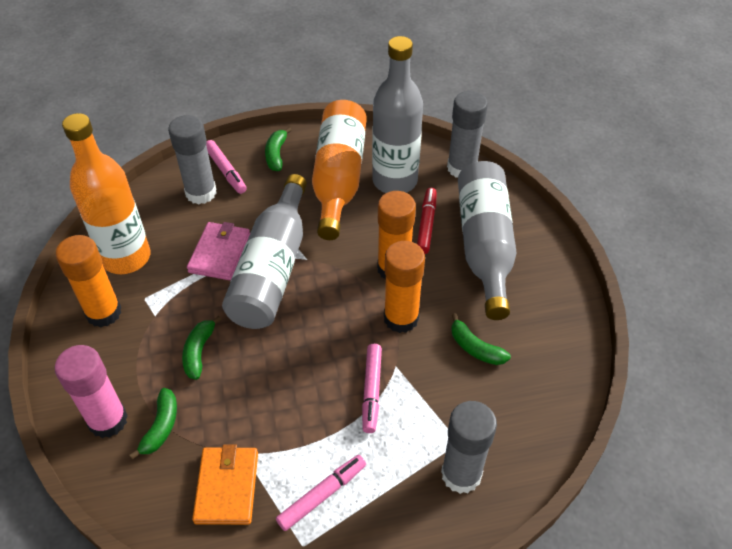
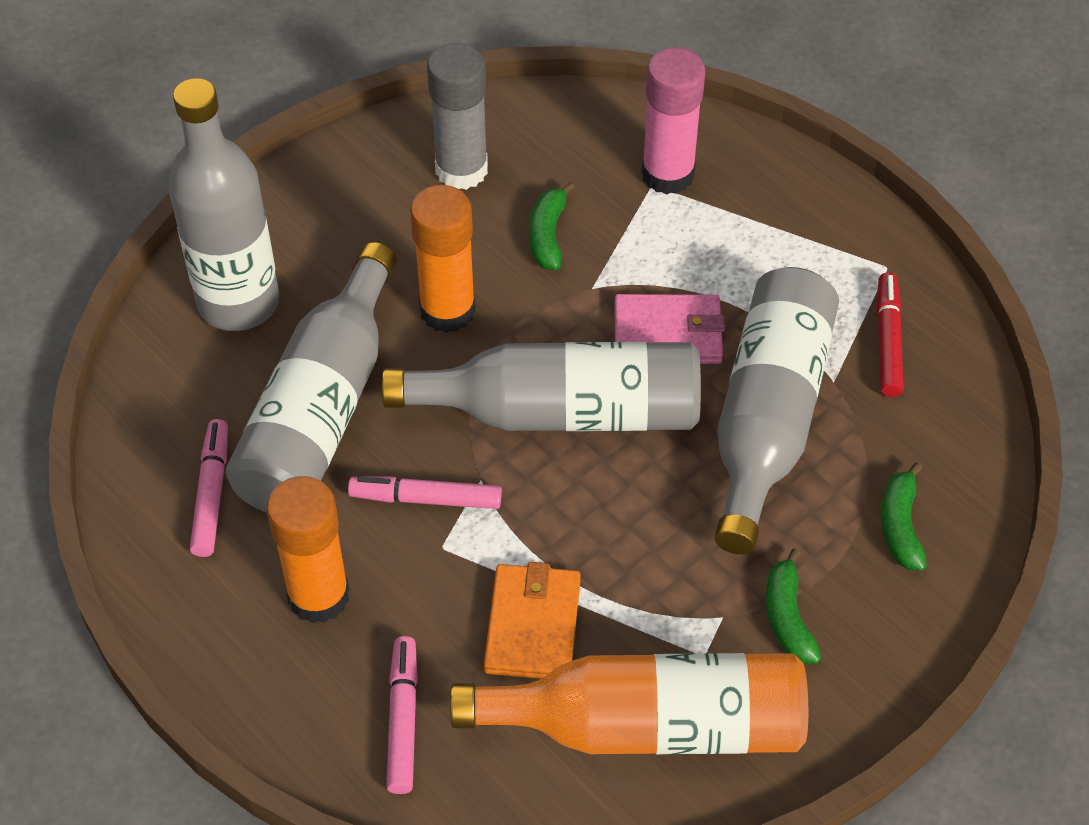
green banana: [129,388,177,459] [182,316,222,380] [265,127,292,171] [451,313,511,365] = 4 -> [529,182,575,270] [766,548,821,664] [881,462,927,571] = 3
grey bottle: [222,174,307,329] [372,36,423,193] [458,161,517,320] = 3 -> [168,78,280,331] [226,242,397,512] [382,342,701,431] [715,267,839,555] = 4
grey glue stick: [168,115,217,204] [441,401,497,494] [447,91,488,178] = 3 -> [427,43,488,190] = 1
orange bottle: [62,113,151,274] [312,100,367,240] = 2 -> [450,653,808,754] = 1
orange glue stick: [55,235,121,327] [377,191,416,280] [384,241,425,333] = 3 -> [266,476,349,623] [410,185,476,333] = 2

